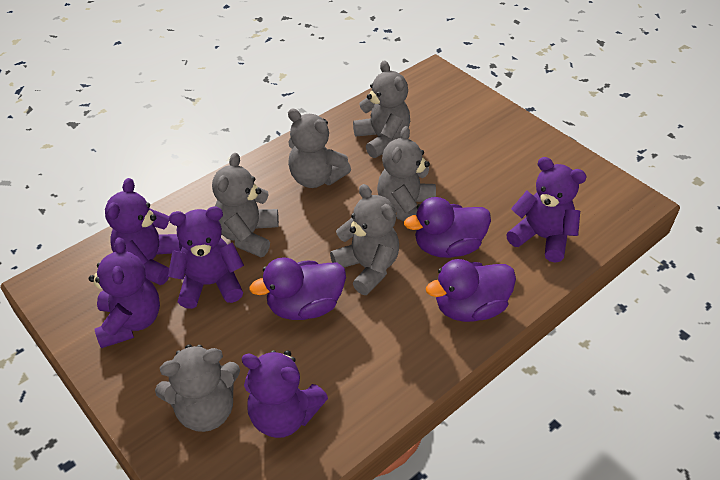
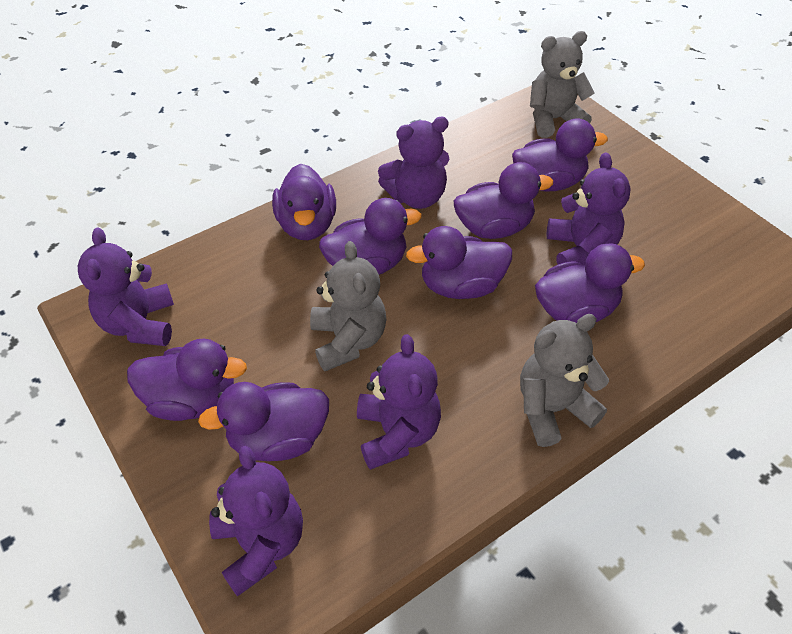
grey teddy bear: [155,344,240,432] [212,153,279,257] [288,109,351,188] [330,184,399,295] [353,61,410,158] [377,126,436,221] = 6 -> [310,241,386,371] [520,314,609,447] [530,31,595,138] = 3
purple duck: [249,257,346,320] [404,197,491,258] [426,259,516,322] = 3 -> [127,339,247,421] [198,382,329,461] [272,164,336,240] [319,198,421,275] [406,226,512,299] [454,162,553,239] [512,119,608,192] [535,243,645,323] = 8

